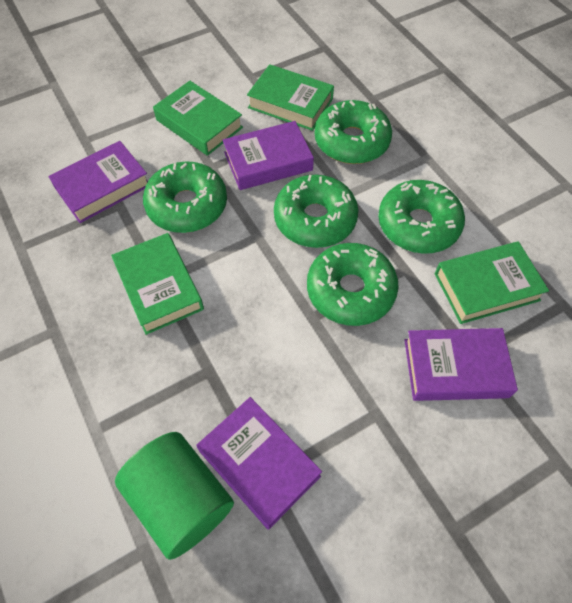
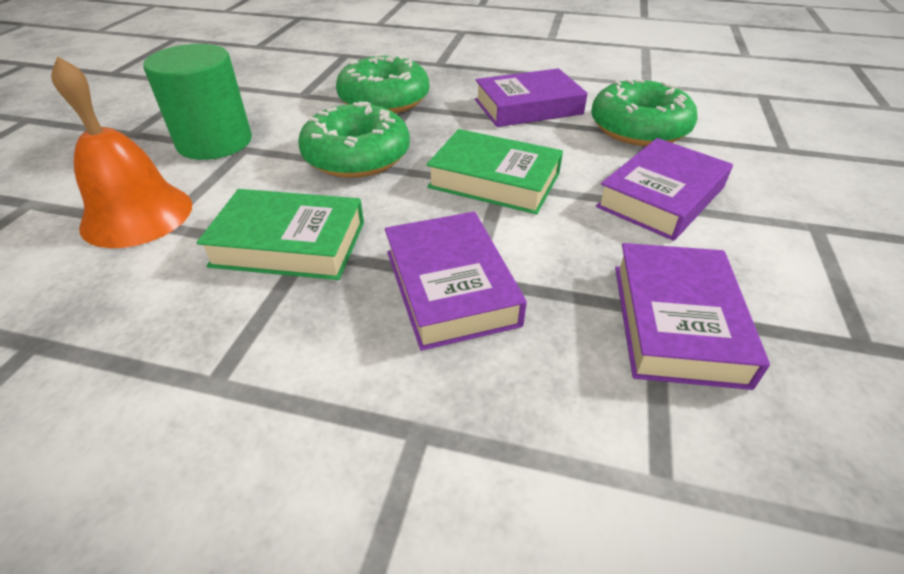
green book: [111,233,204,335] [153,81,243,156] [247,64,334,131] [435,241,549,324] = 4 -> [196,189,364,280] [427,129,563,214] = 2
green donut: [143,162,227,233] [274,175,358,248] [307,243,399,326] [315,100,392,164] [378,180,465,254] = 5 -> [298,102,410,178] [336,53,429,113] [591,79,697,146] = 3
orange bell: none = 0 -> [51,56,192,248] = 1

